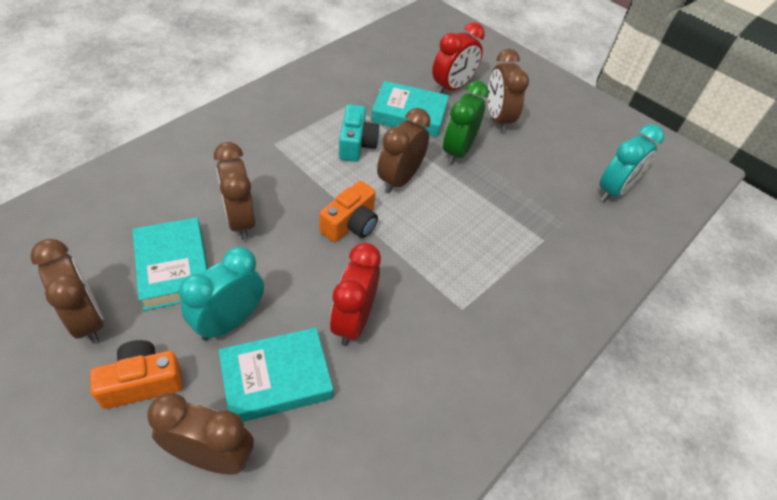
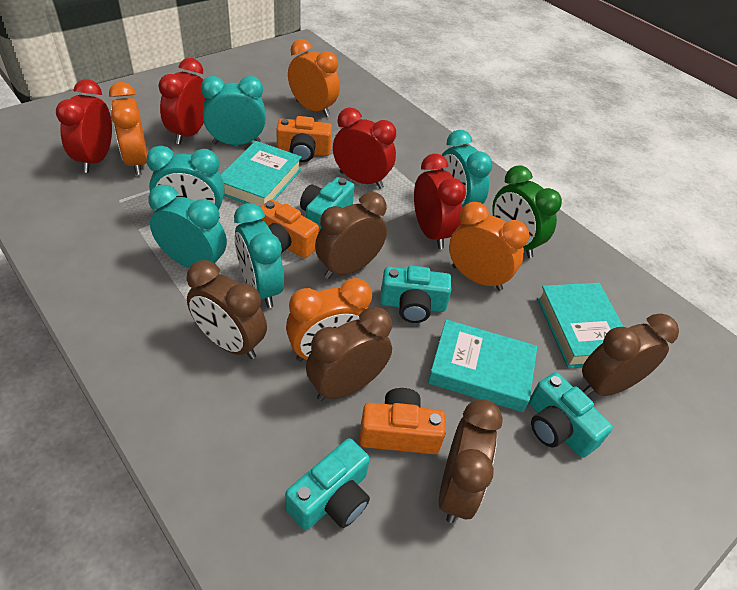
orange camera: [90,340,183,409] [320,181,378,242] = 2 -> [259,199,319,258] [276,116,332,162] [360,388,446,454] = 3
orange clock: none = 0 -> [109,82,147,175] [286,278,372,362] [288,39,340,117] [449,202,529,291] = 4
red clock: [330,243,381,346] [432,22,485,94] = 2 -> [56,79,112,173] [158,58,205,144] [333,107,396,189] [414,154,466,249] = 4
turquoise camera: [339,104,380,162] = 1 -> [285,438,370,530] [300,177,355,231] [380,266,452,323] [529,372,613,458] = 4
turquoise clock: [179,247,264,341] [599,124,664,202] = 2 -> [146,146,225,219] [148,185,227,268] [201,76,266,145] [234,203,284,308] [438,130,493,208] = 5

